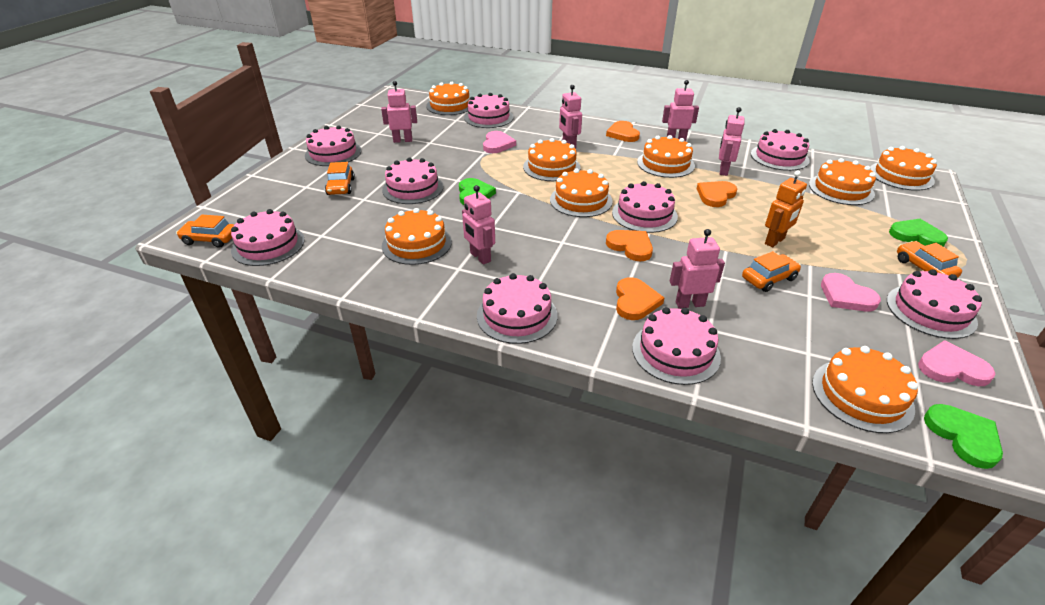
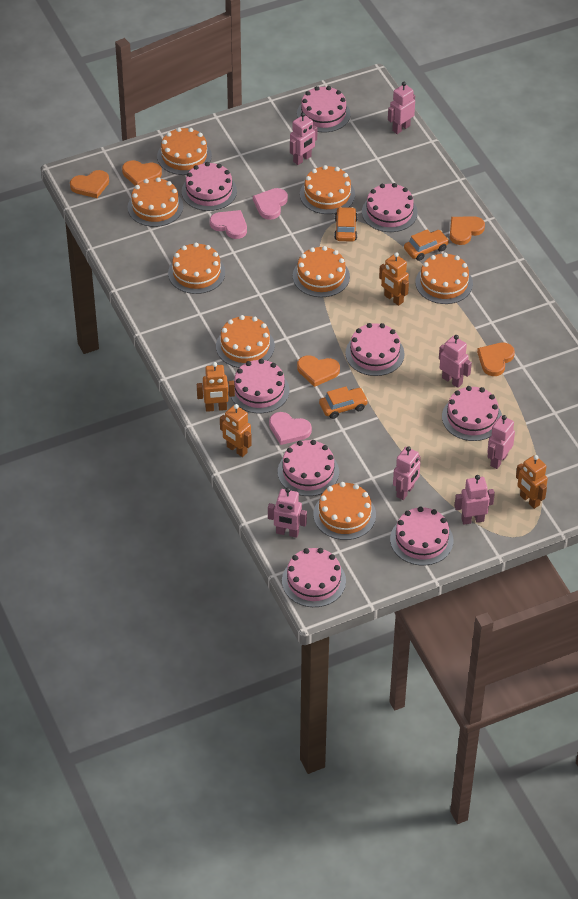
green heart: [459,178,496,205] [889,219,948,247] [924,404,1003,469] = 3 -> none = 0
orange car: [176,215,234,248] [325,162,355,195] [742,251,801,292] [897,241,962,278] = 4 -> [319,387,368,419] [334,207,358,242] [404,229,449,261] = 3
orange heart: [606,121,640,142] [606,230,653,262] [616,277,664,320] [697,181,737,207] = 4 -> [70,170,109,198] [122,160,162,185] [297,355,340,387] [450,216,485,245] [477,343,515,376] = 5
orange robot: [765,171,807,247] = 1 -> [197,362,235,412] [220,404,252,457] [379,252,409,306] [516,455,548,509] = 4
pink robot: [381,81,417,143] [462,185,495,265] [559,85,582,149] [662,80,699,141] [670,229,725,308] [719,107,745,176] = 6 -> [268,487,307,538] [290,112,318,165] [388,82,415,134] [393,446,421,500] [439,335,472,388] [455,475,495,525] [487,415,515,469] = 7

